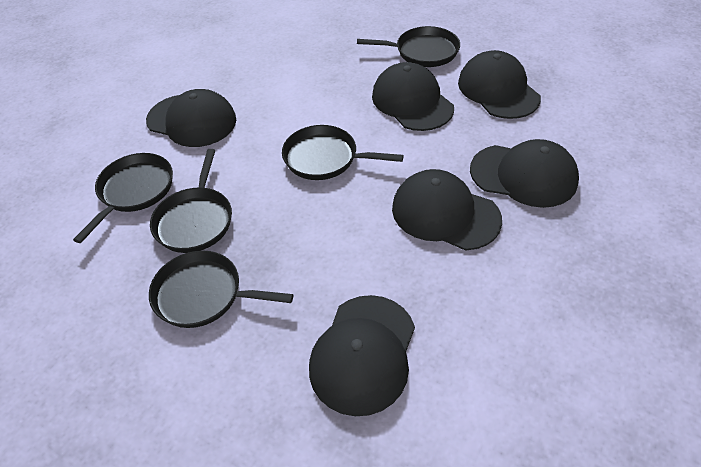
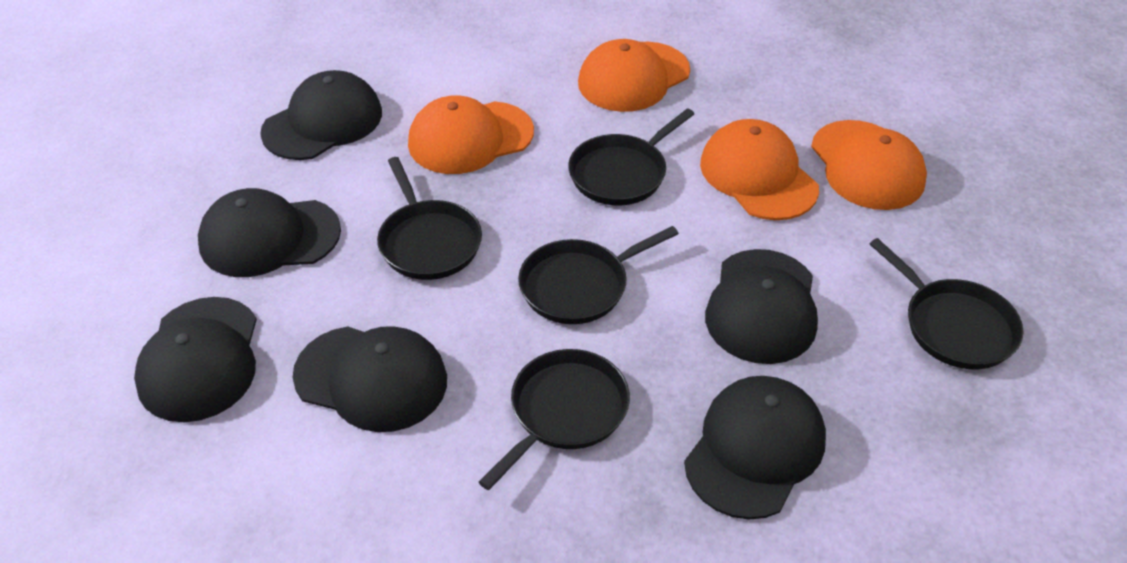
orange cap: none = 0 -> [408,96,534,174] [578,39,690,112] [700,119,819,220] [811,120,927,210] = 4

